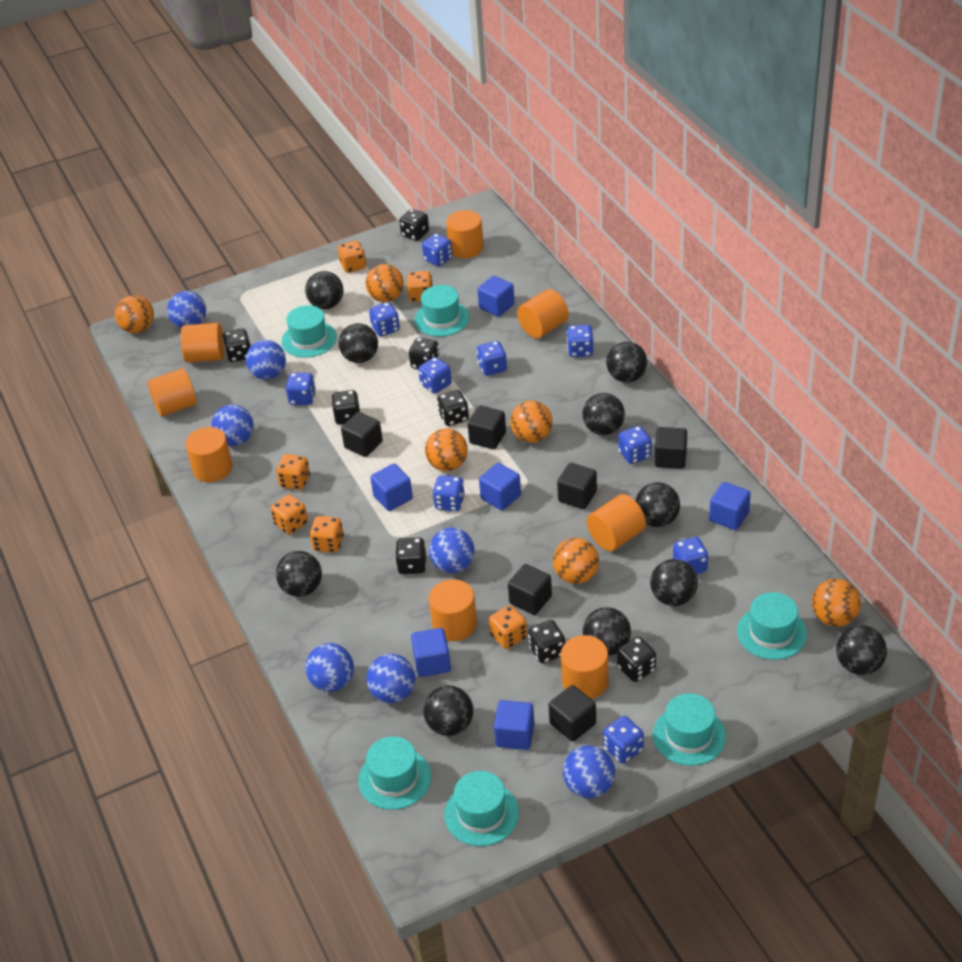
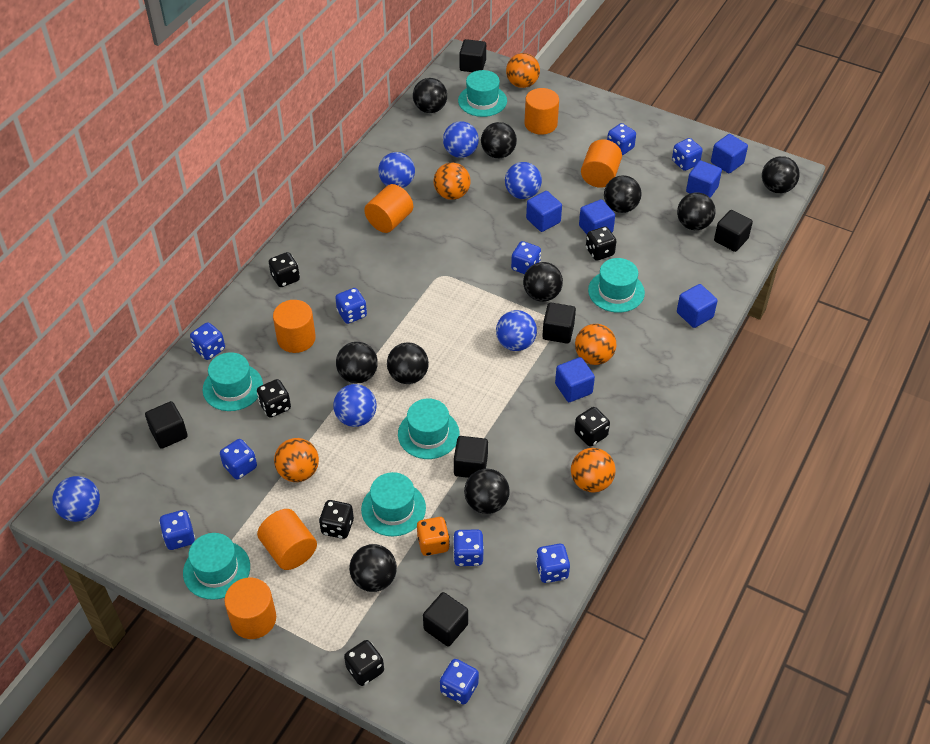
black dice: [222,328,250,362] [331,390,360,425] [395,538,426,574] [399,209,429,241] [409,338,440,369] [437,390,469,426] [528,620,565,663] [617,637,656,682] = 8 -> [257,379,291,418] [269,252,300,287] [319,500,354,539] [344,640,384,686] [574,407,610,446] [586,226,617,261] = 6
blue ball: [167,291,206,328] [211,404,254,446] [246,340,286,380] [305,643,354,692] [366,654,415,703] [429,527,475,573] [563,745,615,798] = 7 -> [52,476,100,522] [333,384,376,427] [378,152,415,188] [443,121,479,158] [496,310,537,351] [505,162,542,199] = 6
orange ball: [115,295,154,333] [366,264,404,302] [425,429,468,471] [510,401,553,443] [553,538,599,584] [812,579,861,627] = 6 -> [274,438,319,482] [434,163,471,200] [506,53,540,88] [571,448,616,493] [575,324,616,365] = 5
orange cylinder: [148,368,197,416] [181,323,225,363] [185,427,232,482] [429,579,477,641] [446,210,484,258] [517,289,569,339] [561,635,609,699] [587,494,646,551] = 8 -> [224,578,276,639] [257,509,317,570] [273,300,316,353] [364,184,413,233] [525,88,559,135] [581,139,622,188] = 6
orange dice: [271,494,308,534] [276,454,310,490] [310,516,344,553] [338,241,366,273] [407,271,433,302] [489,605,527,649] = 6 -> [417,517,450,556] = 1

